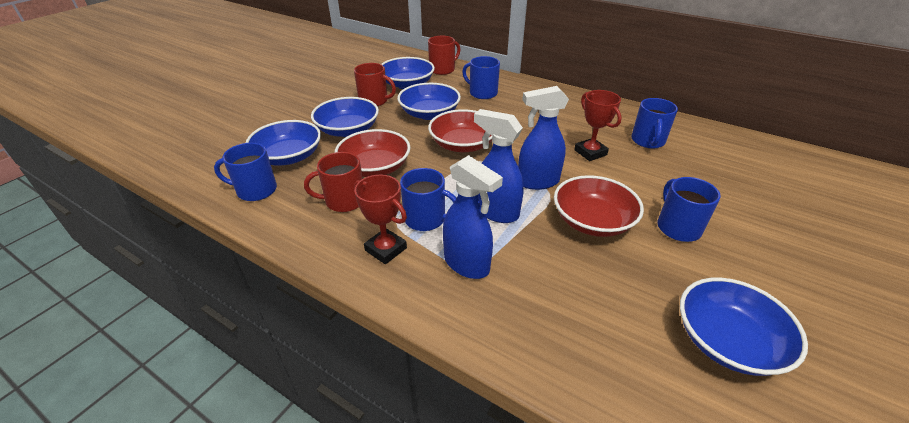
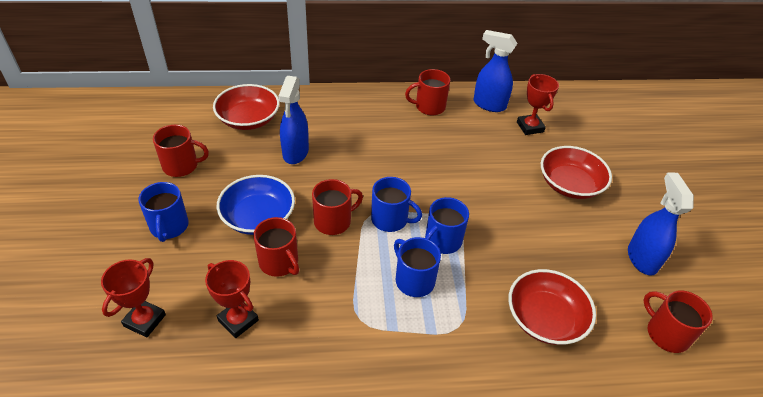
blue bowl: [246,120,321,165] [311,97,379,137] [381,57,435,89] [397,83,461,120] [680,278,808,376] = 5 -> [217,175,295,235] = 1
blue mug: [214,143,277,201] [400,168,457,231] [462,56,500,99] [631,98,678,149] [657,177,721,242] = 5 -> [138,182,189,242] [371,177,422,232] [394,237,441,297] [425,197,469,254] = 4
red mug: [304,152,363,212] [354,63,396,106] [428,36,460,75] = 3 -> [153,125,209,177] [254,217,299,277] [312,179,363,235] [405,69,450,115] [643,290,713,353] = 5
red trophy: [354,175,407,264] [574,90,622,161] = 2 -> [101,258,166,338] [205,260,259,338] [517,74,559,135] = 3

